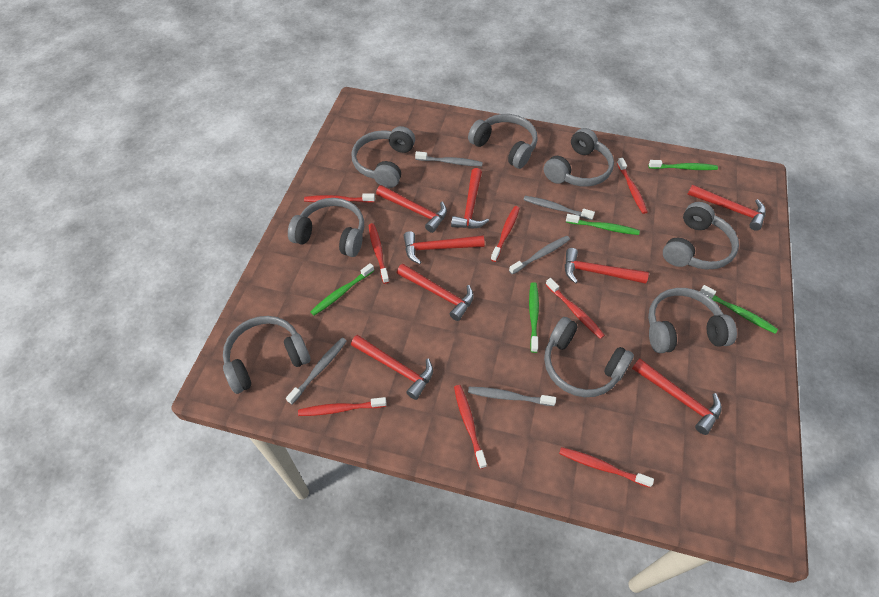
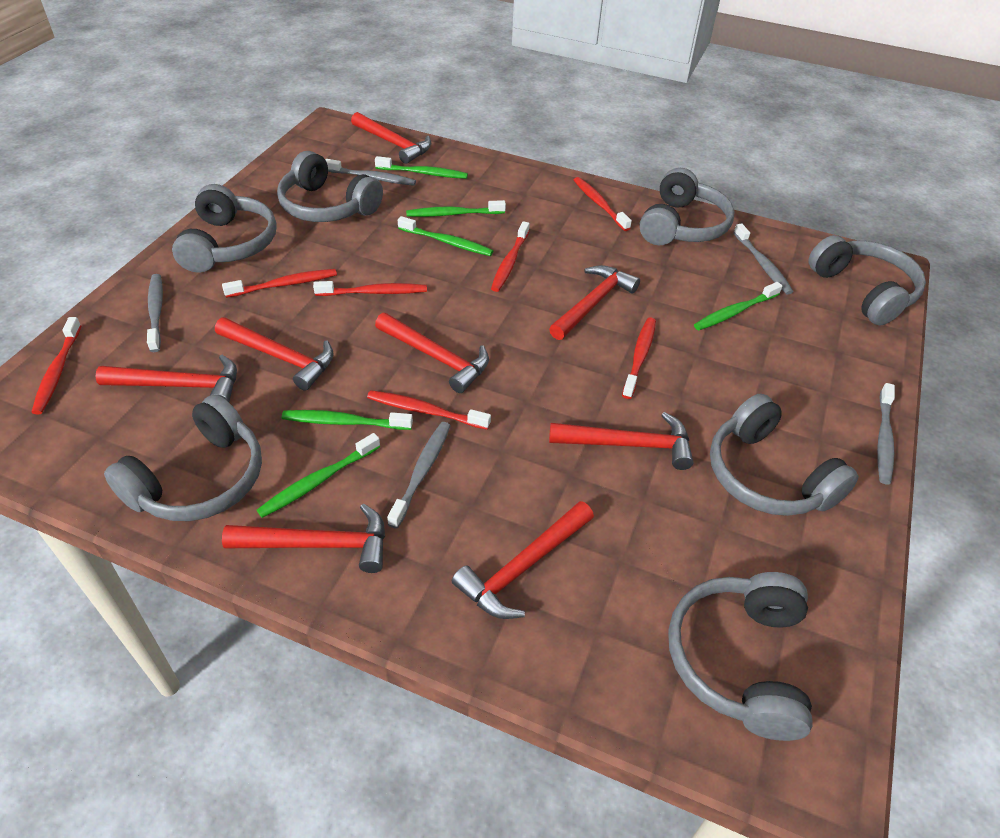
green toothbrush: [310,263,374,316] [529,282,539,353] [566,214,640,235] [648,160,718,170] [700,285,778,334] = 5 -> [257,433,380,518] [282,410,413,430] [375,156,468,179] [398,216,493,256] [406,200,506,217] [694,282,782,330] = 6
grey headphones: [223,316,311,394] [288,198,364,257] [351,126,415,188] [468,114,537,169] [544,128,614,187] [544,317,634,397] [648,288,737,353] [663,202,739,270] = 8 -> [104,395,262,521] [172,184,277,273] [277,151,383,222] [639,168,735,245] [668,572,813,741] [710,393,859,516] [809,235,926,326] = 7
red toothbrush: [298,397,387,416] [304,193,375,203] [369,223,389,284] [454,385,487,469] [491,206,520,262] [546,278,605,339] [559,447,654,488] [617,158,648,214] = 8 -> [31,317,81,414] [222,269,337,298] [313,281,427,296] [367,390,491,430] [491,221,530,292] [574,177,632,231] [622,317,656,399] = 7

